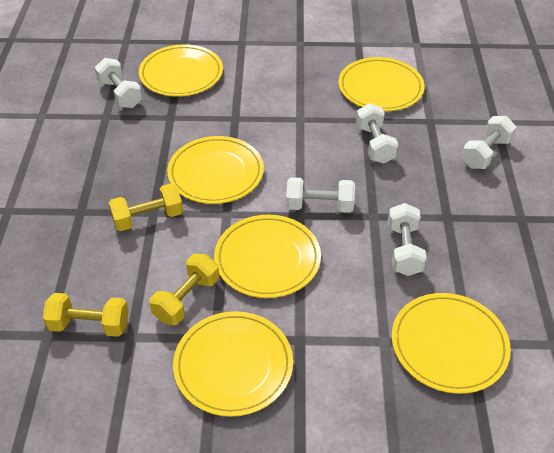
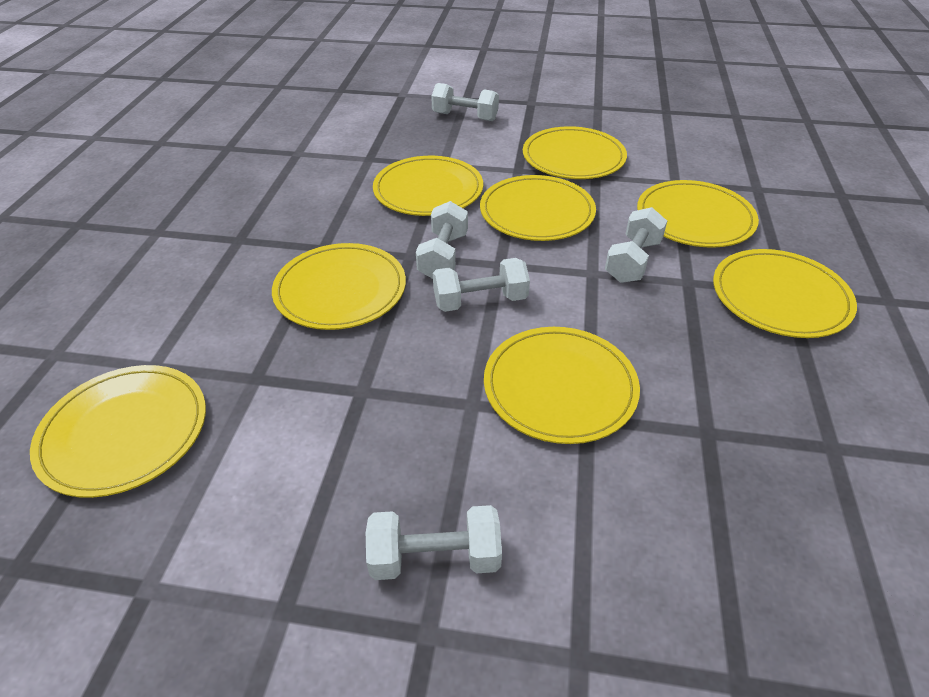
yellow dumbbell: [43,293,129,337] [109,183,183,231] [149,254,219,325] = 3 -> none = 0
yellow plate: [139,44,223,97] [167,136,264,204] [173,311,293,417] [214,215,321,298] [338,57,425,111] [392,293,511,394] = 6 -> [30,365,206,498] [272,243,406,330] [373,156,483,216] [480,175,596,241] [484,327,640,444] [523,126,627,179] [637,180,759,248] [713,249,857,338] = 8

